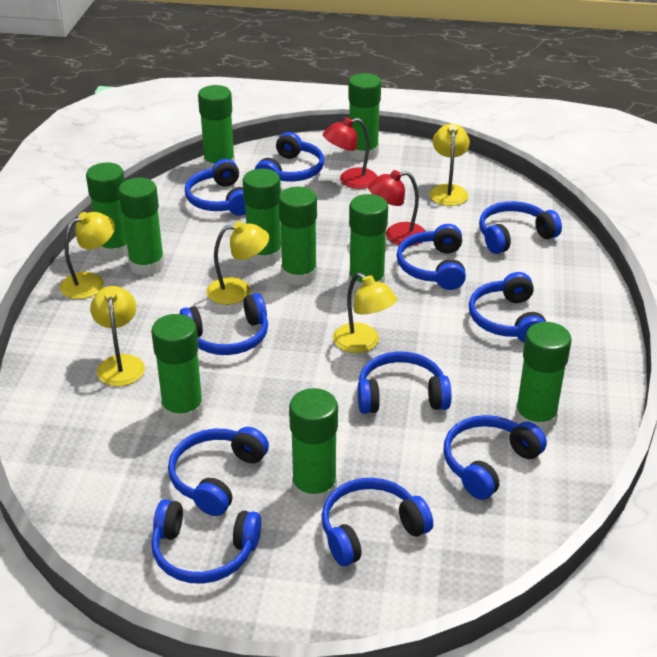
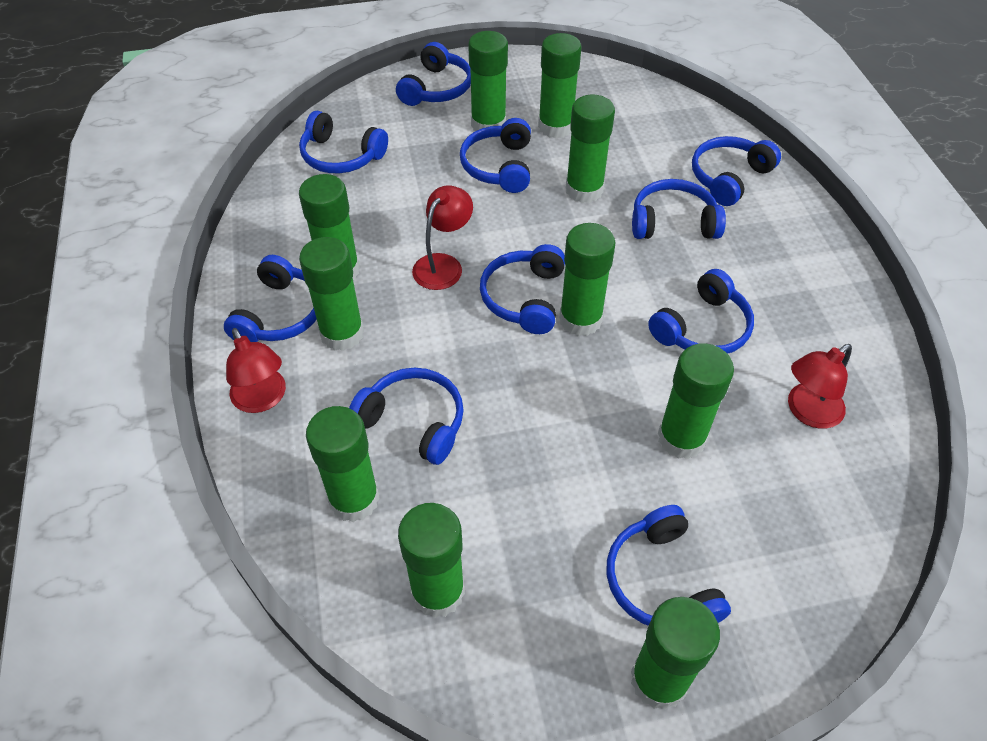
blue headphones: [151,499,261,584] [168,427,269,516] [180,293,268,355] [185,159,246,216] [255,132,324,182] [322,478,433,566] [358,351,451,414] [397,224,466,290] [443,415,547,500] [469,272,546,343] [479,201,562,254] = 11 -> [224,255,317,342] [299,111,388,173] [349,368,464,465] [396,42,471,106] [460,118,531,193] [480,244,565,334] [607,505,731,626] [632,179,726,239] [648,269,754,354] [692,136,781,206] = 10
red lamp: [323,118,378,189] [368,170,426,246] = 2 -> [226,328,286,413] [412,185,473,290] [788,344,852,429] = 3
yellow lamp: [60,212,115,299] [90,286,145,386] [206,221,269,305] [333,272,397,353] [429,124,470,206] = 5 -> none = 0

